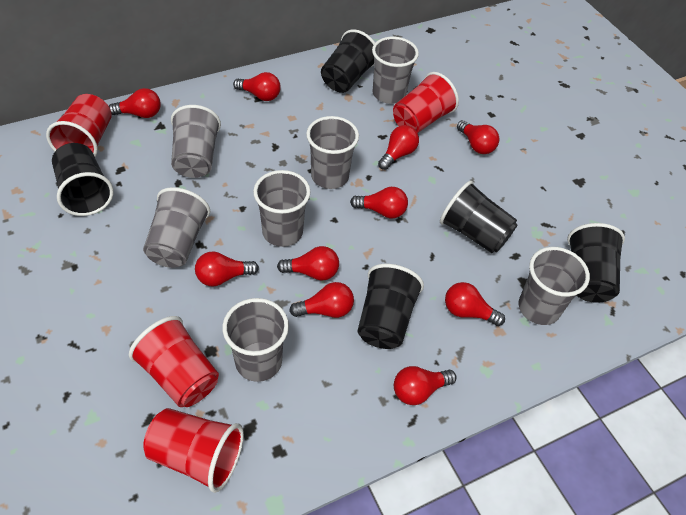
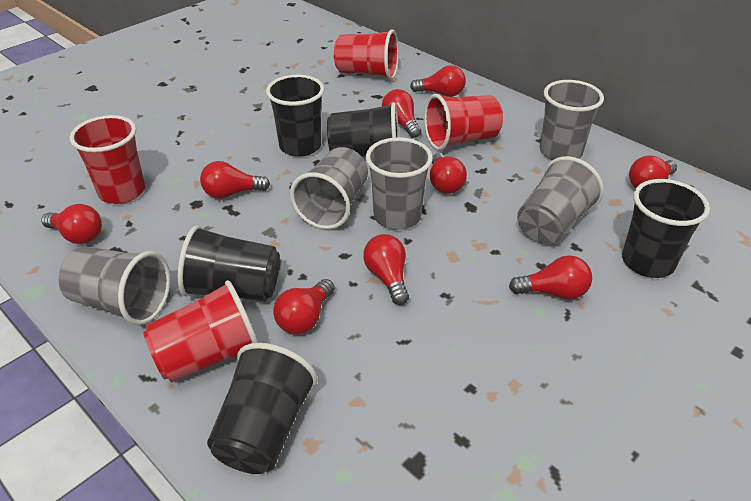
grey cup: [143,187,210,268] [171,105,221,178] [222,298,289,382] [253,170,311,247] [306,116,359,189] [372,37,419,104] [518,247,590,325] = 7 -> [58,247,170,325] [290,147,368,229] [366,137,433,230] [517,156,604,245] [540,80,604,160] = 5
red light bulb: [109,88,161,118] [195,251,259,286] [233,72,281,101] [277,246,339,281] [289,282,354,318] [350,187,408,218] [378,125,419,170] [394,366,456,405] [445,282,505,326] [457,120,499,154] = 10 -> [41,204,102,244] [200,161,270,199] [273,279,335,334] [363,234,409,305] [382,89,421,138] [410,65,466,97] [430,153,467,194] [509,255,592,299] [629,155,677,188] = 9

